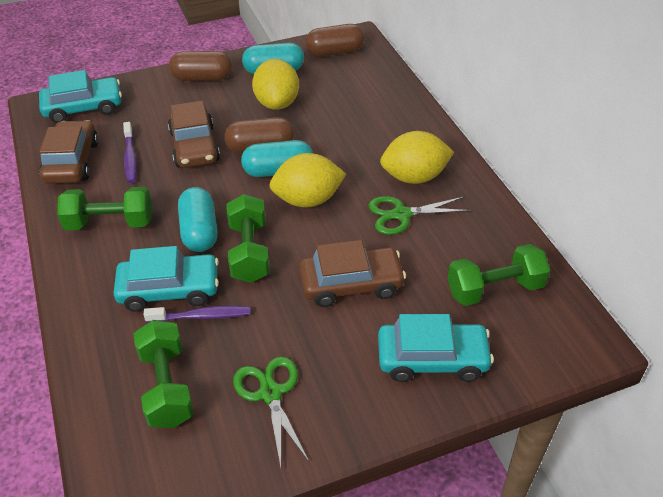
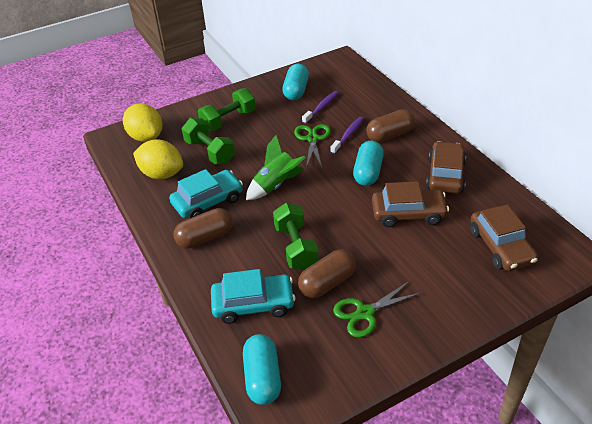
green dumbbell: [57,187,152,230] [133,320,194,428] [226,194,270,283] [447,244,550,306] = 4 -> [182,118,235,164] [198,88,256,131] [273,203,319,270] = 3
green rocket: none = 0 -> [246,135,306,200] = 1
turquoise car: [39,70,122,123] [113,246,219,312] [378,314,494,382] = 3 -> [169,169,243,219] [211,269,296,324] = 2
yellow lemon: [252,59,299,110] [269,153,346,207] [380,131,454,184] = 3 -> [123,104,163,142] [133,139,183,179] = 2

